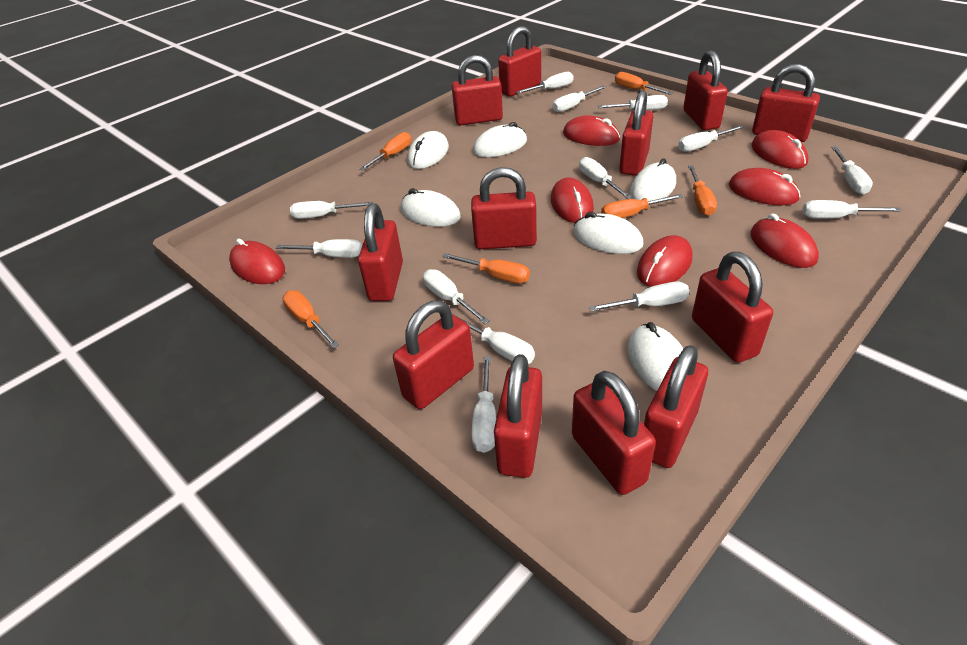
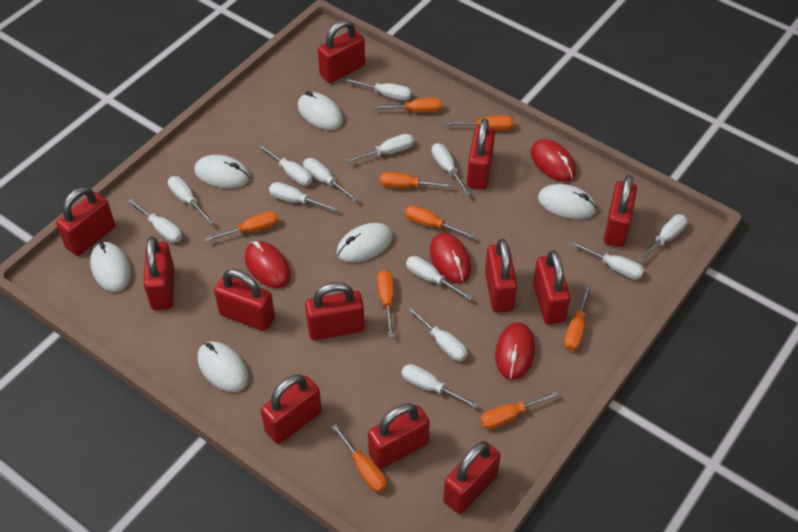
orange screwdriver: [282,290,339,348] [359,132,411,170] [442,253,530,284] [601,194,683,218] [615,72,673,95] [688,165,717,216] = 6 -> [205,211,279,242] [331,424,387,493] [373,98,442,113] [377,270,394,338] [380,172,453,188] [405,205,475,238] [444,115,514,131] [480,391,558,430] [564,285,592,351] = 9
red mouse: [229,239,285,284] [551,177,594,223] [563,115,620,146] [637,235,692,287] [729,168,801,205] [750,213,819,268] [751,130,808,169] = 7 -> [245,241,291,288] [430,233,471,283] [495,323,535,380] [531,139,576,182] = 4

